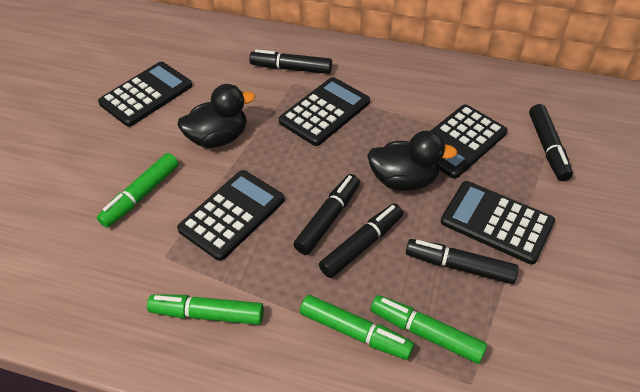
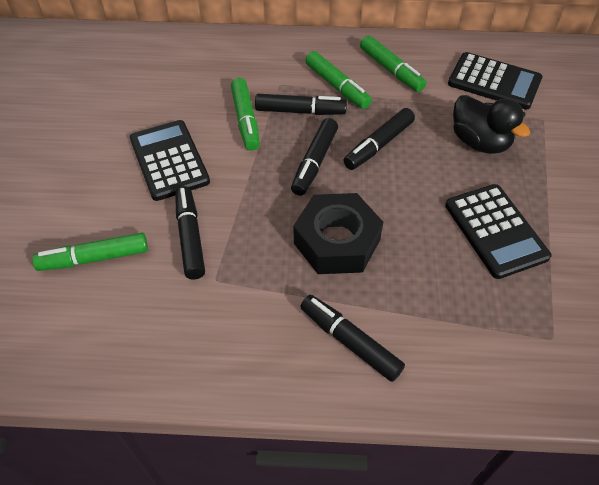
black calculator: [98,62,192,127] [177,170,285,261] [279,77,370,146] [431,104,507,179] [441,181,555,264] = 5 -> [130,120,210,201] [445,184,551,279] [448,52,543,109] = 3
black duck: [177,84,255,148] [367,131,458,191] = 2 -> [453,95,530,154] = 1
black nut: none = 0 -> [294,193,383,274] = 1

